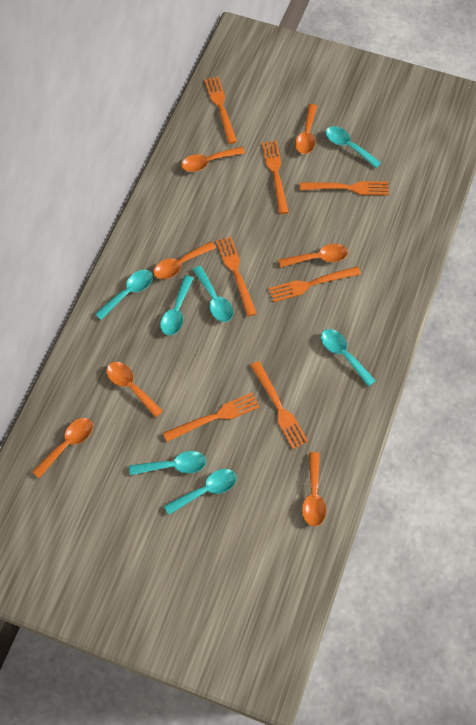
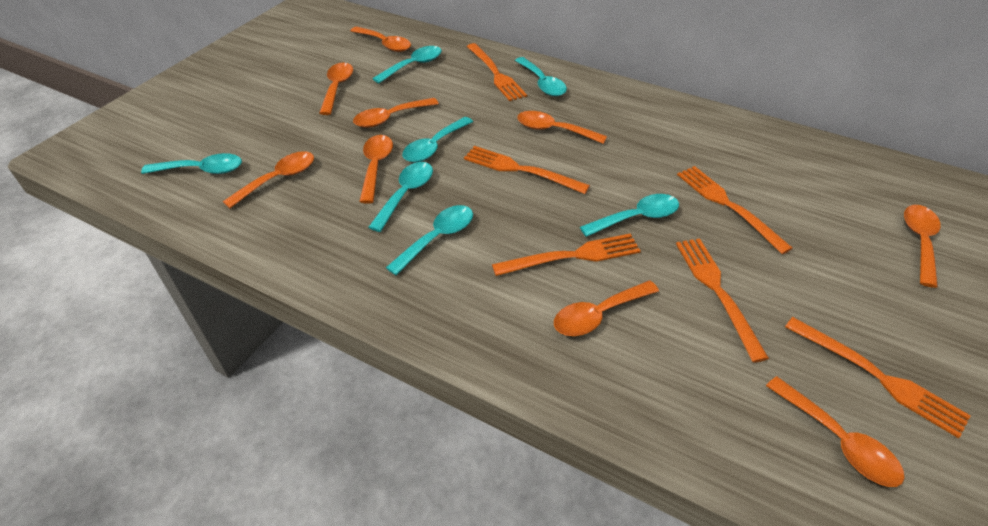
orange fork: [163,392,260,442] [204,77,237,144] [216,237,257,316] [250,361,308,449] [262,141,288,214] [269,266,361,302] [300,181,389,195] = 7 -> [464,146,590,194] [467,43,527,101] [492,234,641,276] [676,238,769,363] [677,166,793,254] [785,317,971,438] = 6
orange spoon: [32,418,93,478] [107,362,163,418] [154,241,216,279] [181,147,245,172] [279,244,348,268] [295,104,317,154] [302,452,326,526] = 7 -> [223,151,314,208] [319,62,353,115] [350,27,411,52] [353,98,439,128] [359,135,393,203] [517,111,607,144] [554,280,659,336] [766,376,905,487] [904,205,940,288] = 9

